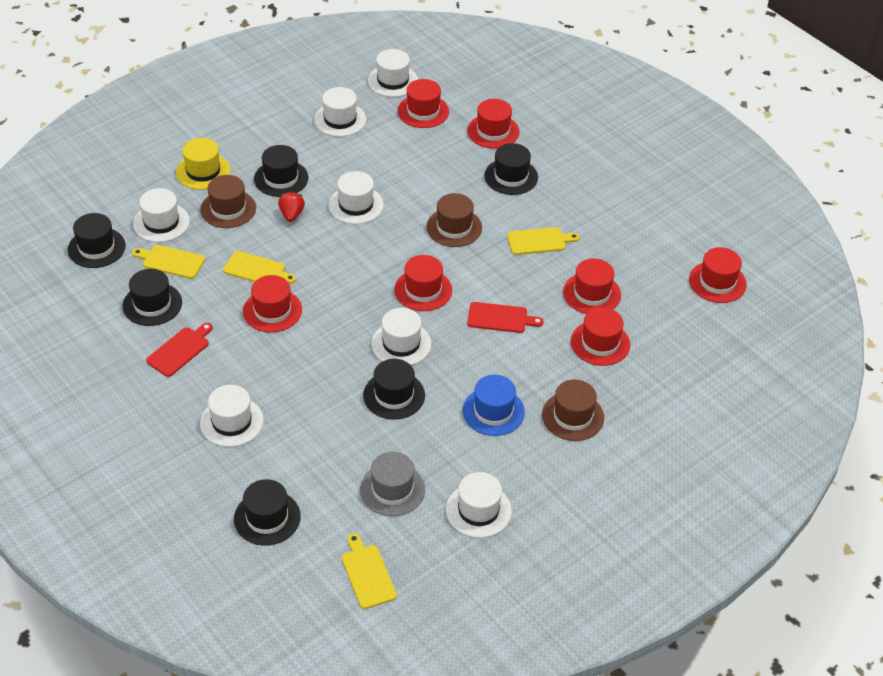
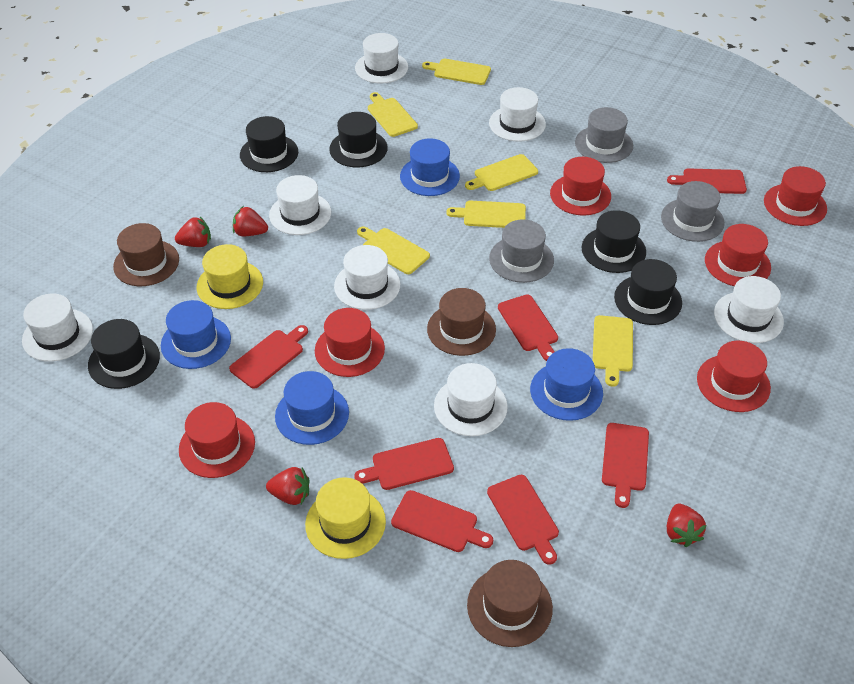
black hat: [68,213,126,268] [122,269,182,326] [234,479,301,546] [254,145,308,197] [363,359,425,420] [484,143,538,195] = 6 -> [88,319,160,389] [240,116,298,172] [329,112,388,167] [582,210,646,273] [614,259,682,325] = 5
blue hat: [463,375,525,436] = 1 -> [161,300,231,369] [275,371,349,445] [400,139,460,196] [530,348,603,421] = 4
grey hat: [360,452,425,516] = 1 -> [489,219,554,283] [575,107,633,163] [661,181,725,242] = 3
red cutting board: [146,323,213,377] [467,302,543,333] = 2 -> [229,325,308,389] [354,438,454,490] [391,490,493,552] [487,475,559,565] [498,295,558,361] [602,423,649,508] [667,168,747,194] = 7
red hat: [243,275,302,333] [394,255,452,311] [398,79,449,128] [467,99,519,149] [563,258,621,314] [571,307,630,366] [689,247,747,303] = 7 -> [179,402,255,478] [315,308,385,377] [550,157,611,216] [697,341,771,412] [705,224,771,286] [764,166,827,226] = 6
red strawberry: [278,191,305,222] = 1 -> [175,217,211,247] [233,206,268,236] [266,467,309,505] [667,503,707,547] = 4
yellow cutting board: [132,245,205,279] [223,251,296,284] [342,533,397,609] [507,227,579,255] = 4 -> [357,226,430,274] [368,92,418,137] [422,59,491,85] [446,201,526,228] [465,154,538,191] [593,315,633,387] = 6
yellow hat: [176,138,230,190] = 1 -> [197,244,263,309] [305,477,386,559] = 2

